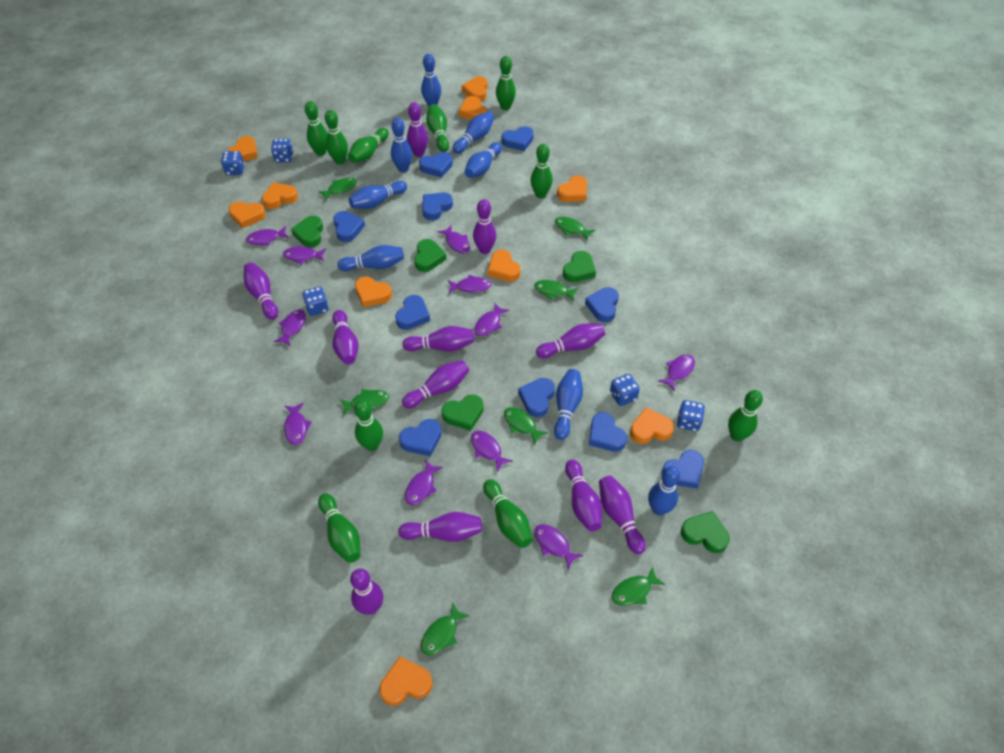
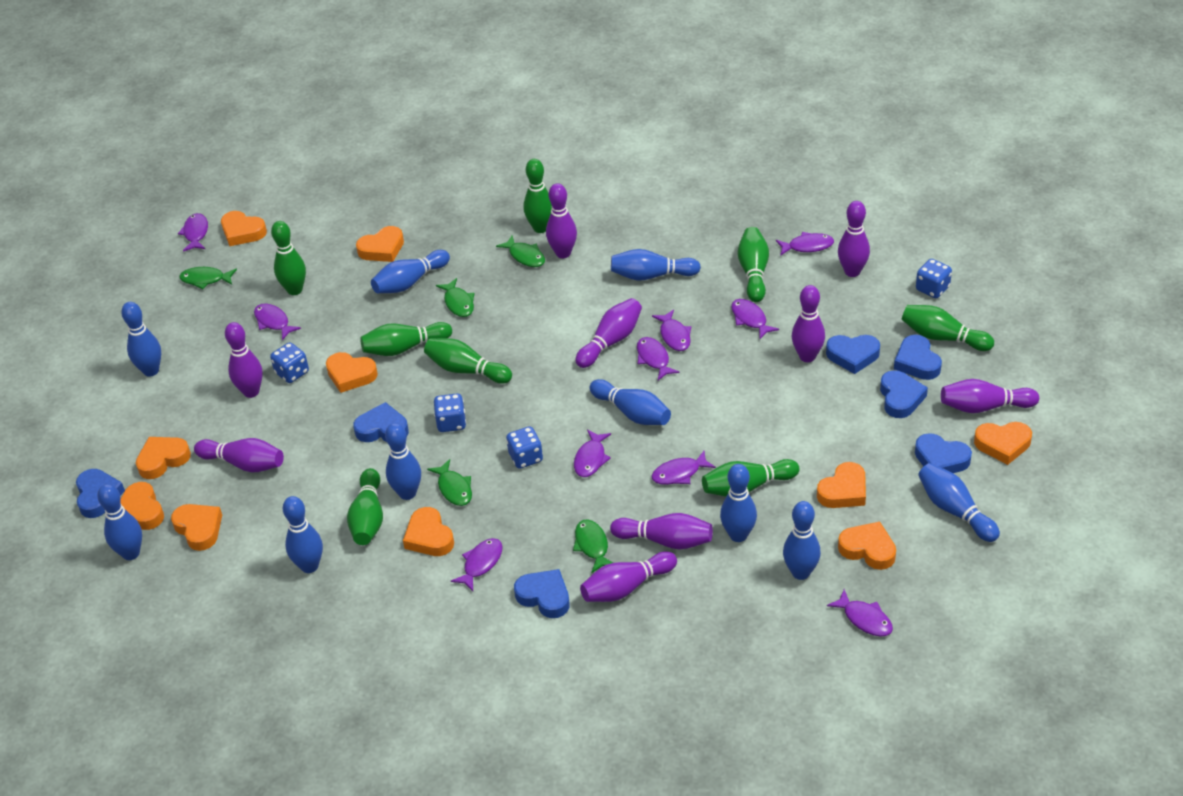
blue bowling pin: [337,245,404,271] [349,181,407,209] [391,118,412,172] [421,54,441,107] [453,111,494,154] [464,142,502,178] [554,369,583,440] [648,466,680,515] = 8 -> [97,484,142,560] [121,302,161,377] [283,496,323,573] [371,250,450,293] [385,423,421,500] [590,379,671,425] [611,249,701,281] [720,464,757,542] [783,501,821,580] [918,463,1000,542] = 10
blue dice: [221,151,244,175] [271,139,293,162] [303,286,329,316] [610,374,640,406] [677,400,705,431] = 5 -> [270,342,309,383] [434,394,466,432] [506,426,543,469] [916,259,952,298] = 4
blue heart: [333,211,365,242] [395,295,430,330] [399,419,442,456] [419,152,453,178] [422,192,453,221] [502,127,534,151] [518,378,555,417] [585,287,619,322] [589,412,627,452] [662,450,704,489] = 10 -> [76,469,125,518] [353,402,409,442] [514,569,570,618] [826,335,880,374] [880,370,928,418] [894,335,942,380] [915,433,972,473] = 7
green bowling pin: [305,101,328,156] [318,493,360,563] [325,110,348,165] [348,128,389,163] [354,400,383,451] [426,104,449,152] [483,479,532,548] [496,56,516,110] [531,144,553,199] [728,390,763,442] = 10 -> [271,221,306,295] [347,468,383,545] [360,322,452,356] [424,338,512,384] [524,159,552,233] [702,459,799,497] [738,227,769,302] [902,305,994,351] = 8
green fish: [318,177,357,200] [340,389,389,415] [421,602,470,655] [504,407,548,445] [534,280,579,301] [555,217,595,240] [612,566,666,606] = 7 -> [179,267,237,289] [427,459,472,506] [436,278,474,317] [496,236,545,267] [573,520,613,573] = 5
green heart: [291,216,323,248] [414,239,446,272] [442,395,484,431] [563,251,596,282] [681,511,730,553] = 5 -> none = 0
purple bowling pin: [244,262,278,319] [332,310,358,365] [350,569,383,615] [398,512,482,542] [402,326,474,351] [402,360,469,409] [407,102,428,157] [473,200,496,254] [536,323,605,358] [565,460,602,531] [599,475,646,554] = 11 -> [194,438,284,472] [225,322,263,398] [546,183,577,258] [575,298,642,368] [580,551,677,602] [610,513,713,549] [792,285,825,362] [838,201,870,277] [941,379,1039,413] = 9
purple fish: [246,226,289,246] [274,309,306,346] [283,246,326,265] [284,402,312,445] [405,460,443,505] [438,225,470,254] [448,275,491,294] [471,431,513,472] [474,303,509,336] [535,524,583,570] [659,354,695,391] = 11 -> [178,213,208,252] [254,304,301,340] [451,538,503,591] [574,429,611,477] [637,337,680,380] [651,451,716,485] [652,309,691,351] [731,299,779,339] [776,232,834,256] [827,589,893,637] = 10

